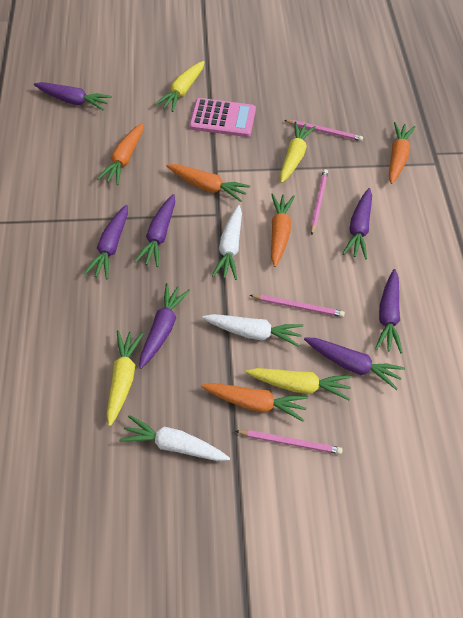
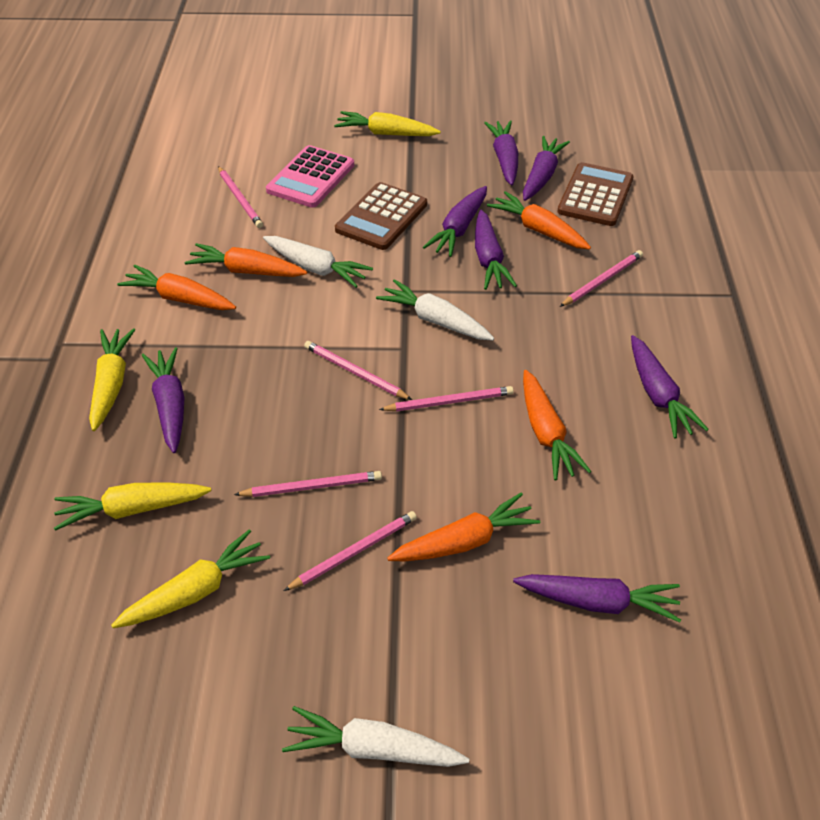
brown calculator: none = 0 -> [335,182,427,250] [557,162,634,226] = 2
pink pencil: [236,430,343,454] [249,295,345,317] [284,120,363,141] [311,169,328,235] = 4 -> [218,166,263,228] [234,471,382,497] [284,511,417,591] [304,341,412,400] [379,386,514,412] [560,250,643,307] = 6

